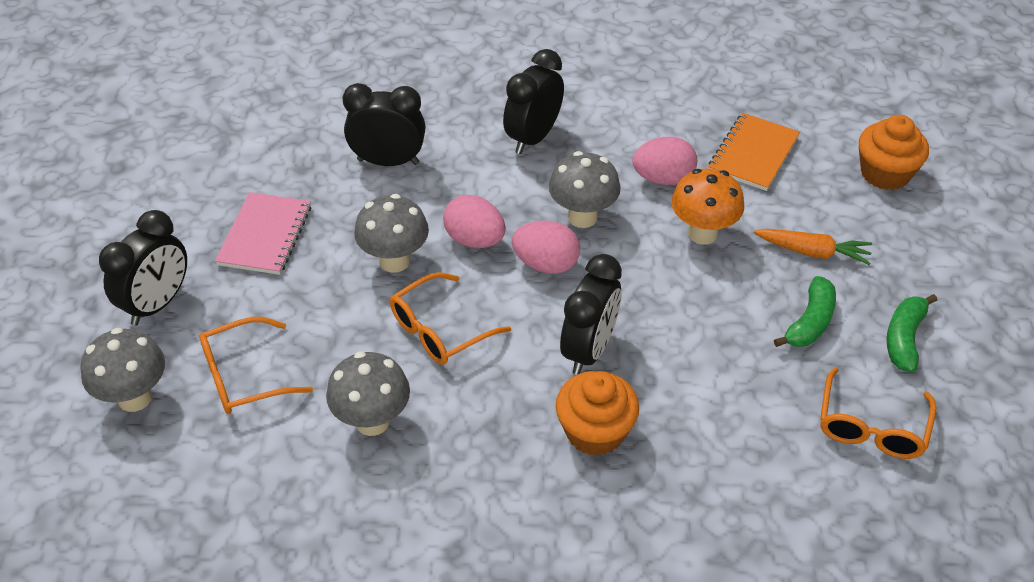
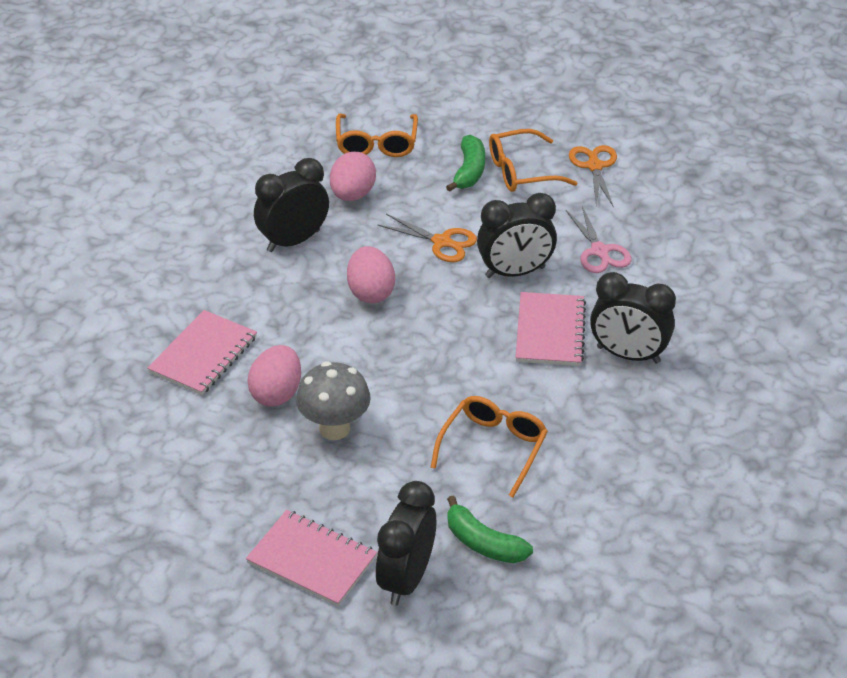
grey mushroom: [80,328,165,412] [326,352,410,436] [354,194,429,273] [549,151,621,228] = 4 -> [296,361,371,440] = 1
orange carrot: [754,229,872,265] = 1 -> none = 0
orange cupcake: [556,371,639,456] [859,115,929,190] = 2 -> none = 0
orange mushroom: [671,168,744,245] = 1 -> none = 0
orange notebook: [708,113,800,191] = 1 -> none = 0
orange scissors: none = 0 -> [377,214,477,262] [569,145,617,206] = 2
pink notebook: [215,192,311,275] = 1 -> [147,310,257,395] [246,510,377,606] [515,292,586,366] = 3
pink scissors: none = 0 -> [566,206,632,273] = 1

